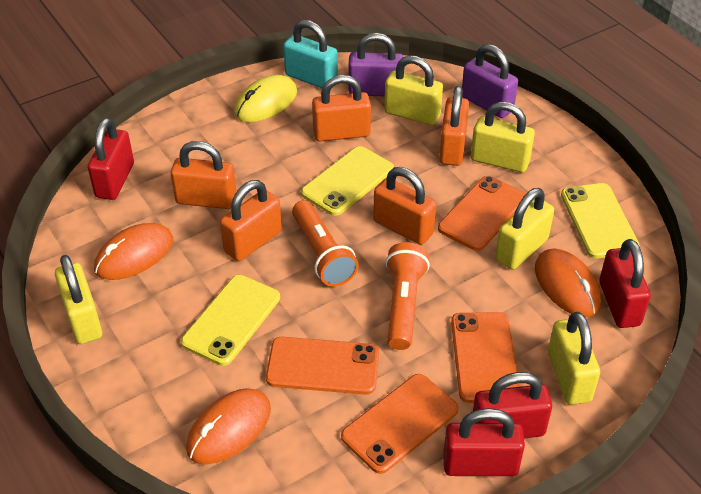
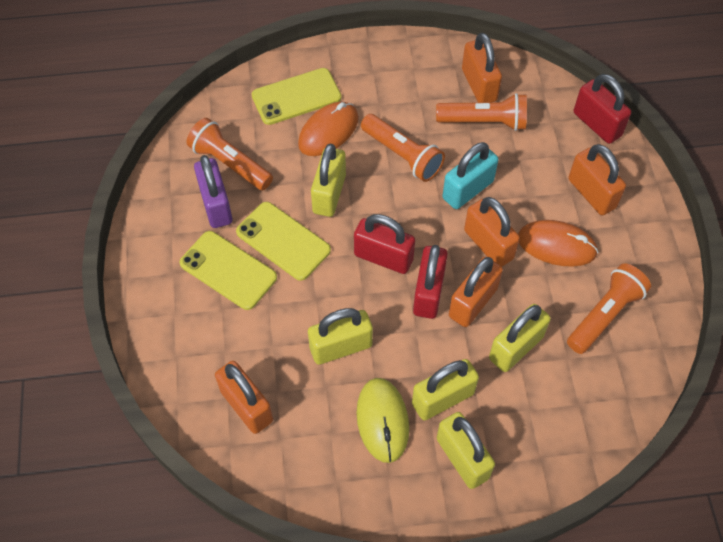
orange flashlight: [292,200,359,287] [385,242,430,350] = 2 -> [186,118,273,190] [361,114,445,182] [436,93,527,131] [567,263,651,354] = 4
orange mouse: [94,223,173,280] [186,388,271,465] [535,248,602,317] = 3 -> [298,102,358,156] [518,220,598,267] = 2
orange phone: [266,337,379,395] [341,374,459,474] [438,176,526,251] [451,312,519,403] = 4 -> none = 0
purple padlock: [348,33,403,96] [462,44,518,118] = 2 -> [194,155,232,228] = 1
red padlock: [88,118,134,200] [443,408,525,476] [473,372,552,438] [599,239,651,328] = 4 -> [354,214,415,274] [413,245,448,319] [574,74,631,144] = 3

